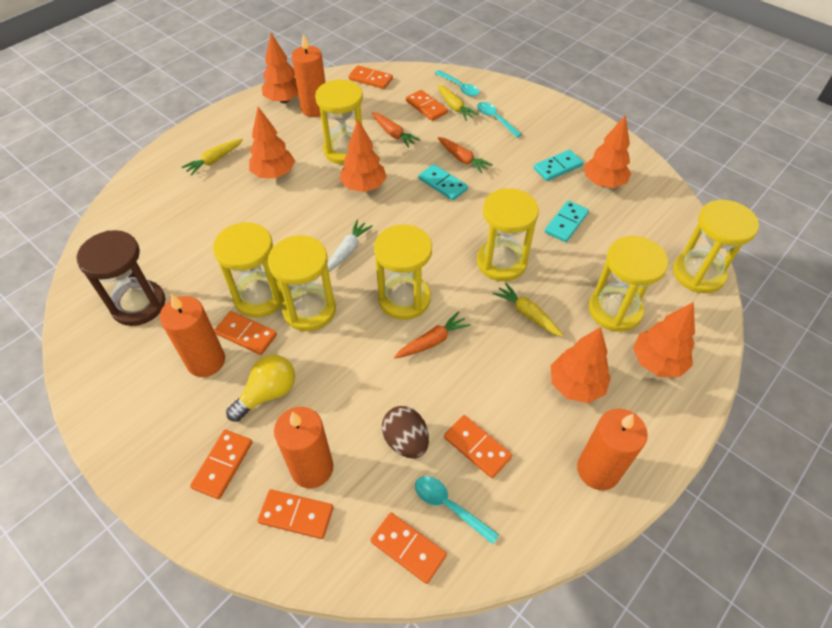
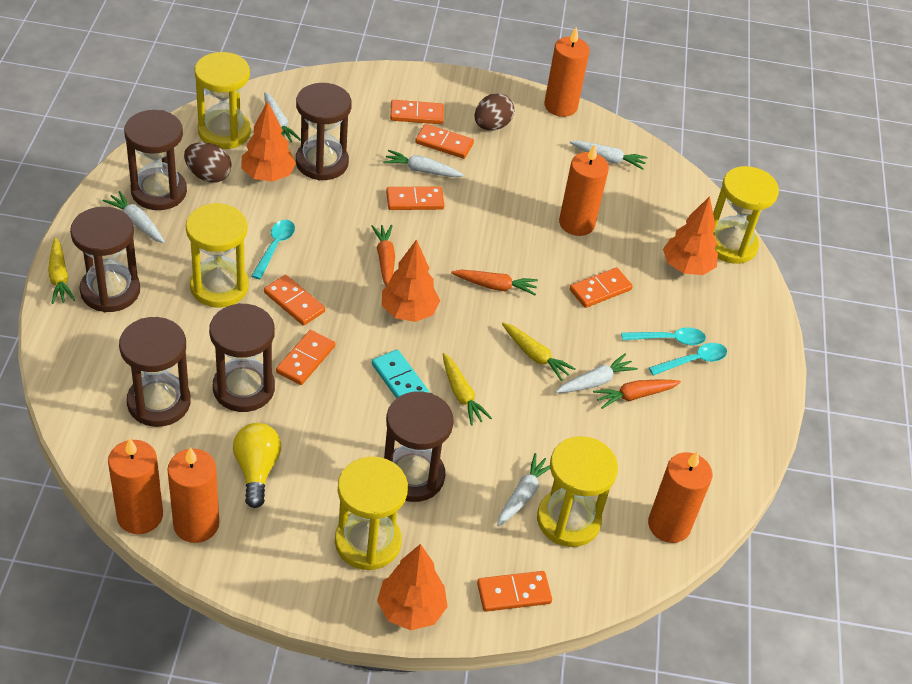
brown egg: [382,406,429,459] = 1 -> [184,142,232,183] [475,93,514,131] = 2
brown hourglass: [76,230,165,326] = 1 -> [70,207,140,312] [119,317,191,427] [124,110,187,210] [209,303,275,412] [296,83,352,180] [384,392,454,502] = 6
orange candle: [160,294,225,377] [274,407,333,488] [292,34,326,117] [577,409,648,490] = 4 -> [108,438,163,534] [167,447,219,543] [544,26,590,117] [559,144,609,236] [648,451,712,543] = 5
orange tree: [249,107,295,178] [262,33,298,103] [340,120,387,192] [551,327,611,403] [584,115,631,188] [633,302,695,377] = 6 -> [241,101,296,182] [377,544,448,630] [382,239,440,322] [663,196,718,275] = 4
turquoise domino: [418,164,468,201] [533,150,584,181] [545,200,589,242] = 3 -> [372,349,429,399] = 1
white carrot: [327,220,373,272] = 1 -> [103,191,165,243] [264,92,301,143] [383,150,464,177] [497,453,550,527] [556,354,638,393] [570,141,648,170] = 6
yellow hourglass: [213,222,284,317] [268,235,336,331] [315,79,363,164] [374,225,432,320] [477,188,539,281] [589,236,668,332] [673,200,759,293] = 7 -> [186,203,249,308] [194,52,251,149] [335,456,408,570] [537,436,618,547] [713,166,779,264] = 5

